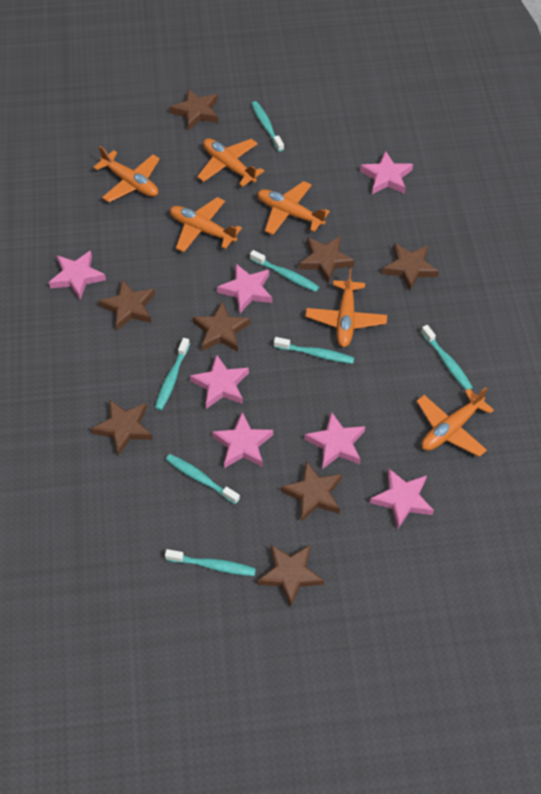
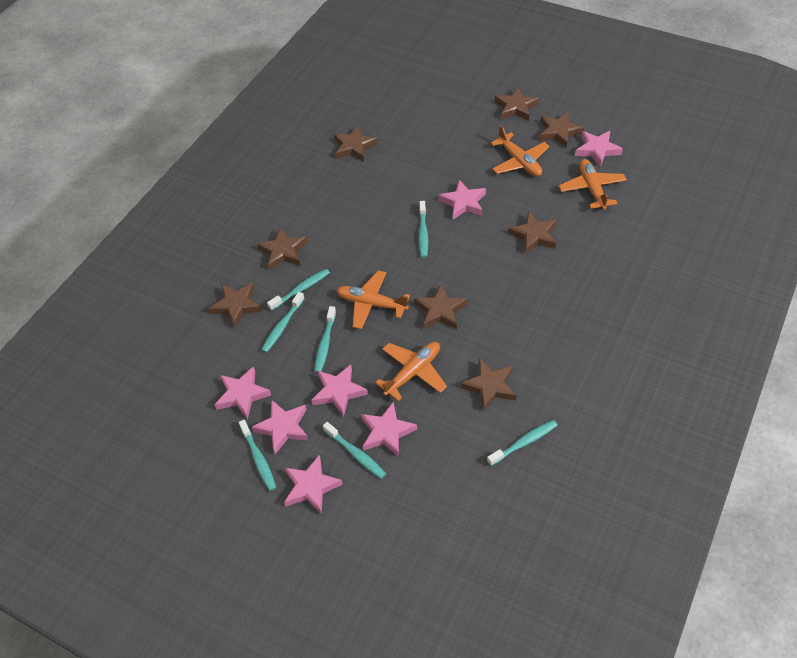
orange plane: [93,146,160,202] [170,197,242,252] [197,138,264,187] [257,181,330,235] [305,269,387,347] [417,387,494,457] = 6 -> [337,270,410,329] [375,342,447,401] [491,125,550,176] [559,159,627,210] = 4

